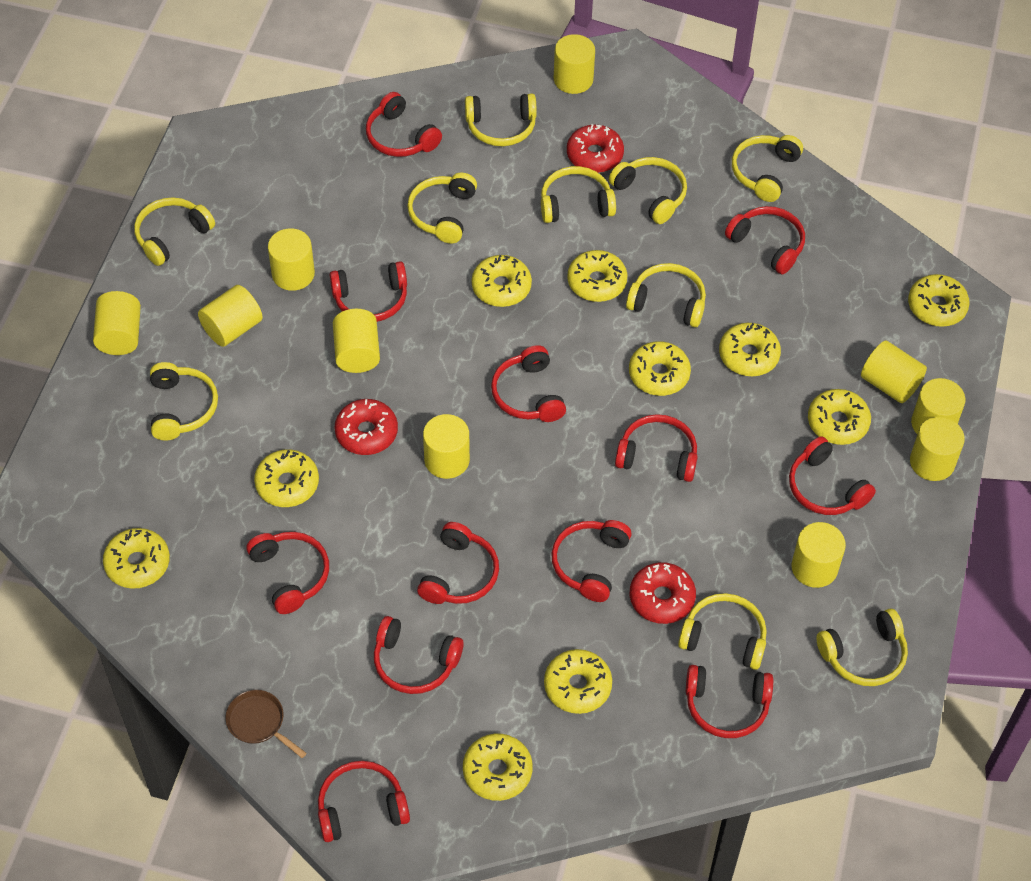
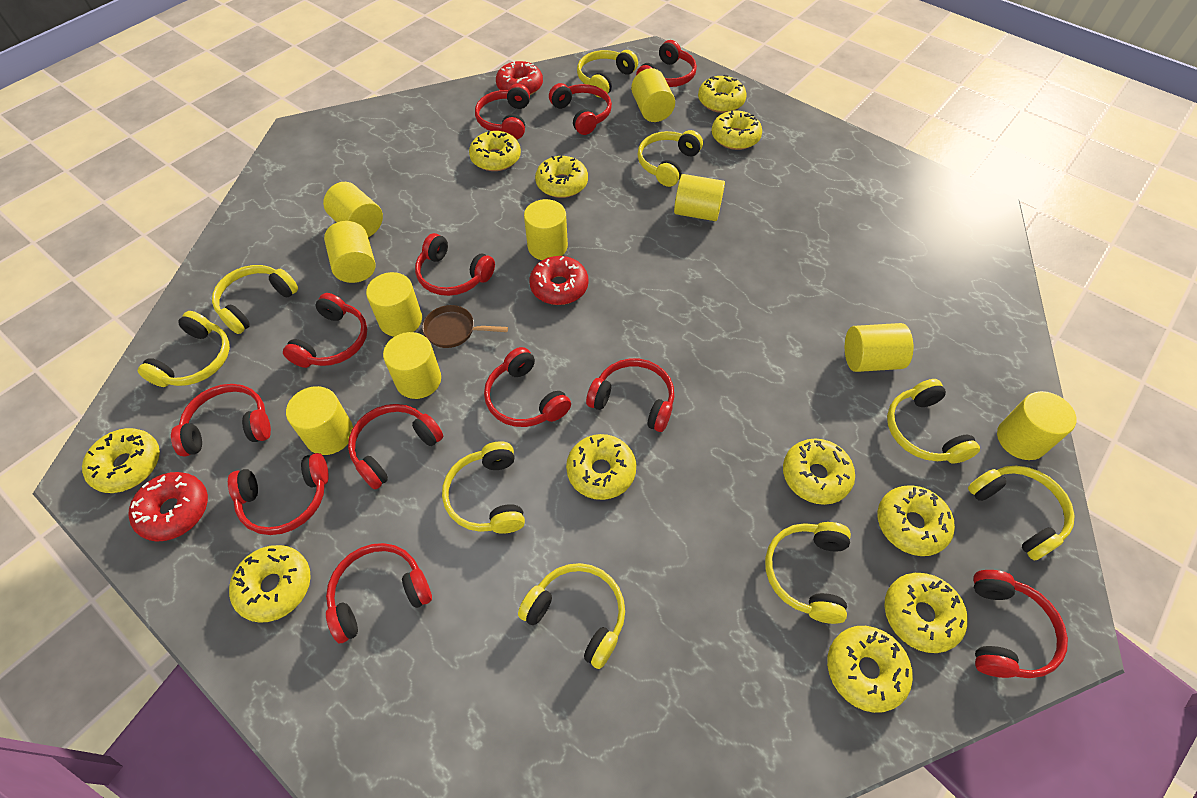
yellow donut: [103,528,170,589] [254,449,319,507] [463,733,533,801] [472,255,532,307] [544,649,612,714] [567,250,627,302] [629,341,691,396] [719,323,781,376] [808,389,871,445] [908,274,970,327] = 10 -> [82,428,160,493] [229,545,311,623] [469,131,521,171] [535,156,588,198] [566,434,636,500] [698,75,747,113] [712,110,762,150] [783,439,855,505] [827,626,913,713] [877,485,955,556] [884,573,968,653] = 11
yellow headphones: [134,197,215,266] [150,362,218,441] [407,173,477,243] [465,93,537,146] [541,166,616,223] [609,157,687,224] [626,263,706,327] [678,593,767,670] [732,135,803,202] [816,608,908,686] = 10 -> [138,311,230,387] [212,265,298,334] [442,441,525,534] [518,563,625,669] [577,50,638,98] [638,130,703,187] [765,522,851,624] [887,379,980,464] [968,466,1075,561] = 9

